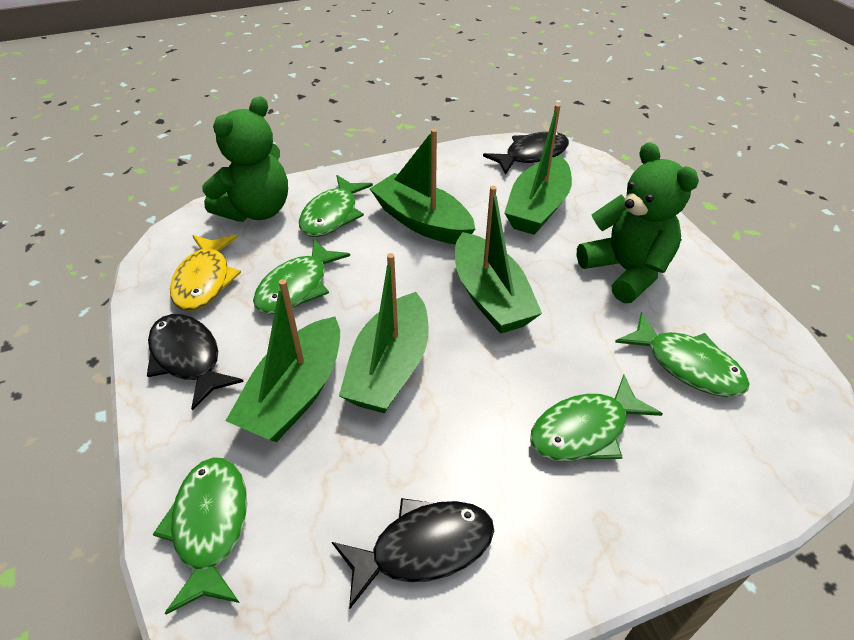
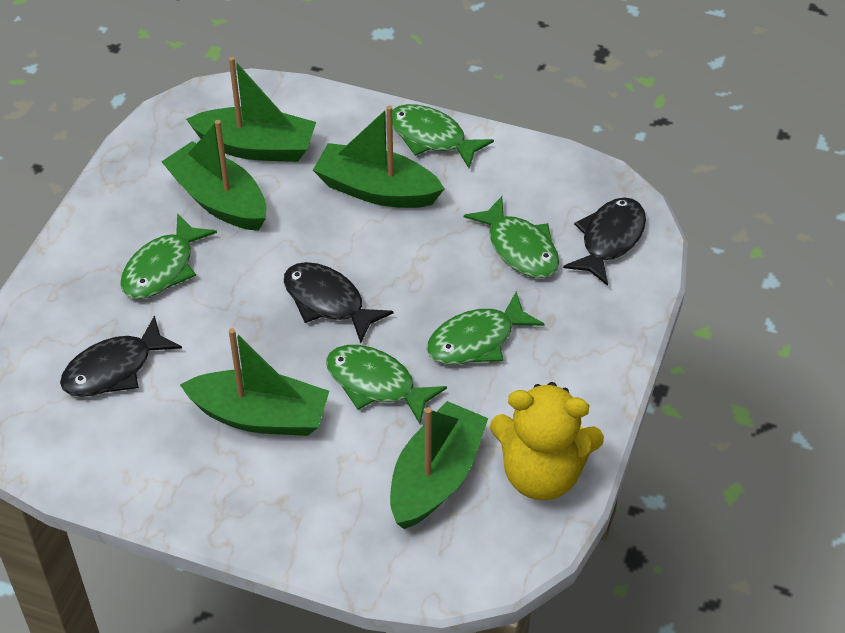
green teddy bear: [202,96,288,222] [577,142,699,303] = 2 -> none = 0
yellow fish: [170,235,241,311] = 1 -> none = 0
yellow teddy bear: none = 0 -> [490,382,604,500] = 1

